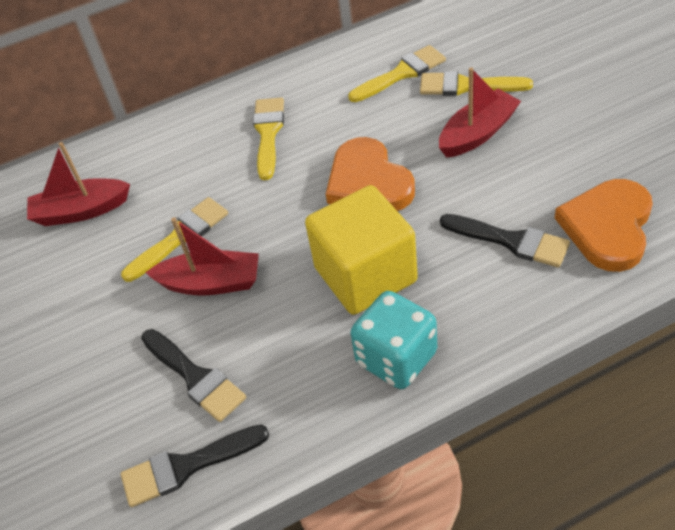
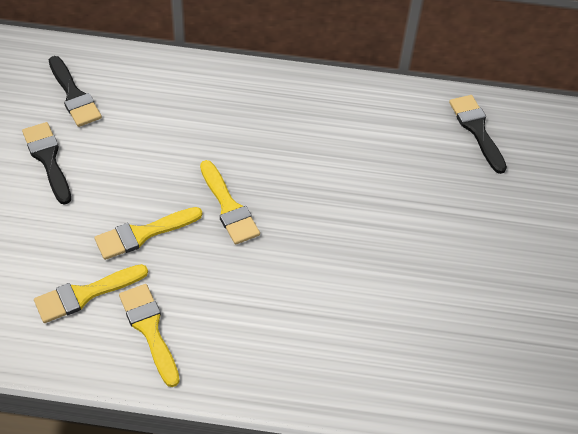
orange heart: [326,137,415,211] [555,179,653,272] = 2 -> none = 0
red boat: [27,142,130,226] [145,217,259,296] [439,67,521,158] = 3 -> none = 0
turquoise dice: [350,291,437,389] = 1 -> none = 0
yellow cube: [305,185,418,315] = 1 -> none = 0

